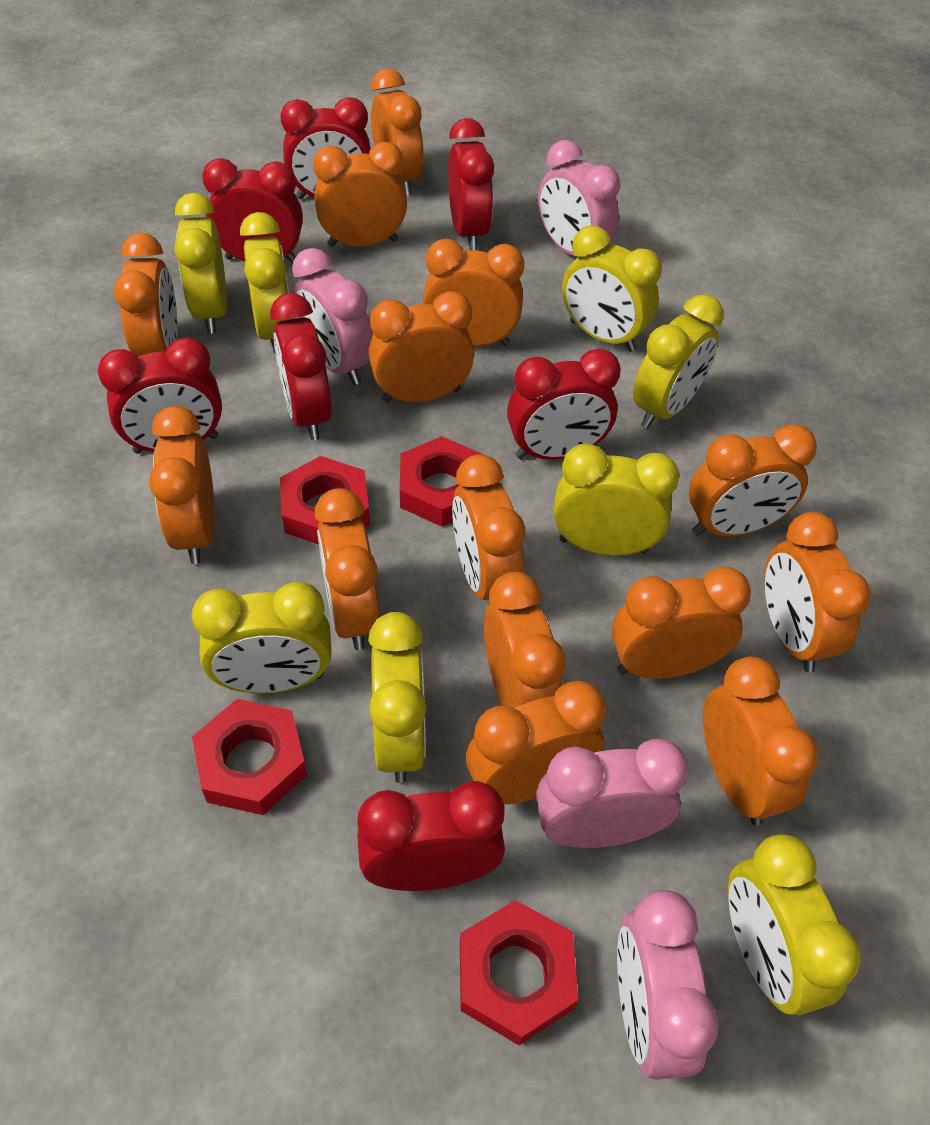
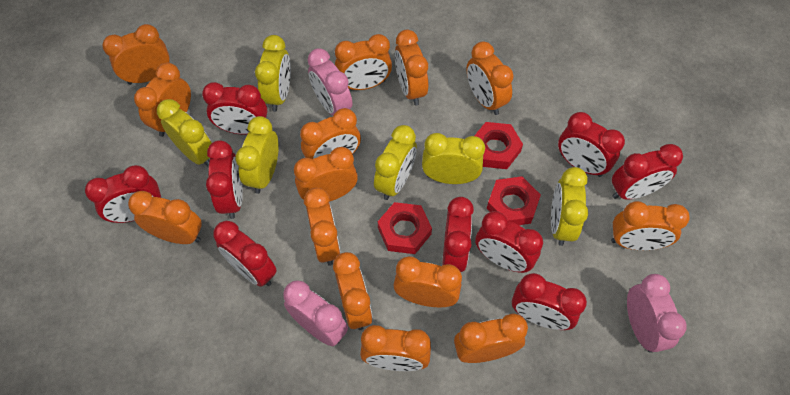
pink clock: [292,248,373,385] [536,739,689,848] [538,140,620,257] [617,890,719,1080] = 4 -> [283,280,348,346] [308,48,352,116] [627,274,687,353] = 3
red clock: [98,337,222,454] [202,158,303,263] [270,293,331,440] [280,97,370,200] [357,781,505,891] [448,118,494,250] [507,348,621,460] = 7 -> [85,165,161,223] [202,82,267,135] [206,140,243,219] [213,221,277,287] [443,197,474,272] [475,211,543,273] [512,273,587,330] [558,112,625,177] [612,144,683,200] = 9
red nut: [192,699,307,815] [280,456,370,545] [400,436,482,527] [460,900,578,1045] = 4 -> [378,202,432,254] [474,122,523,169] [487,176,541,225] = 3
yellow clock: [174,193,227,334] [191,582,332,694] [240,212,292,354] [368,612,427,783] [554,443,679,556] [562,225,662,352] [633,294,724,429] [728,834,861,1015] = 8 -> [157,99,212,167] [235,116,279,194] [255,35,291,112] [374,125,417,200] [422,133,485,184] [551,167,588,246] = 6

